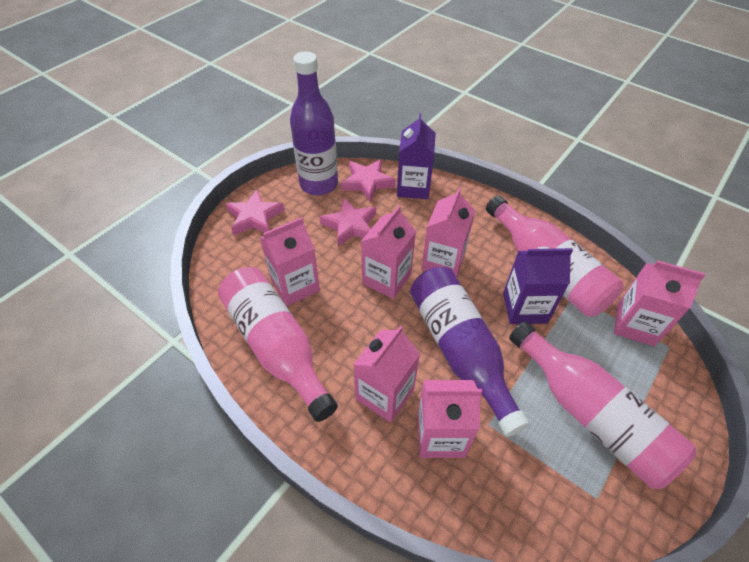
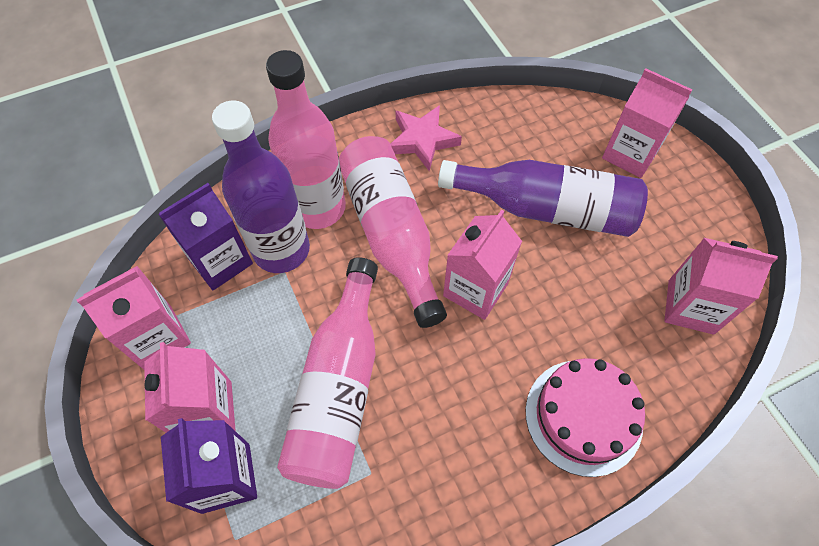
pink cake: none = 0 -> [525,358,645,477] = 1
pink carton: [260,217,320,306] [353,325,420,422] [361,206,416,299] [417,380,482,458] [422,188,475,277] [614,260,705,346] = 6 -> [77,266,191,370] [144,342,236,433] [443,209,522,320] [602,68,692,178] [664,238,778,335] = 5
pink star: [226,190,285,235] [320,198,376,247] [341,159,396,202] = 3 -> [391,105,462,171] = 1

